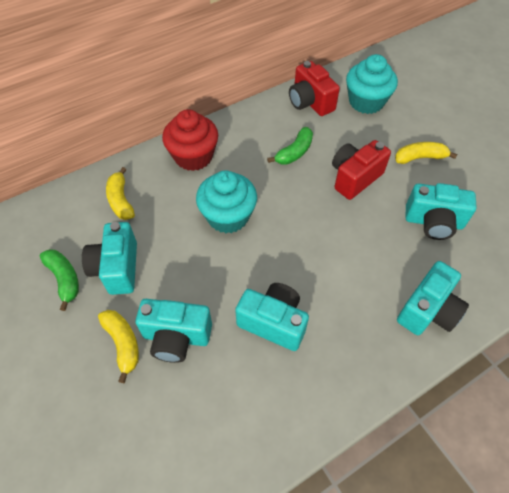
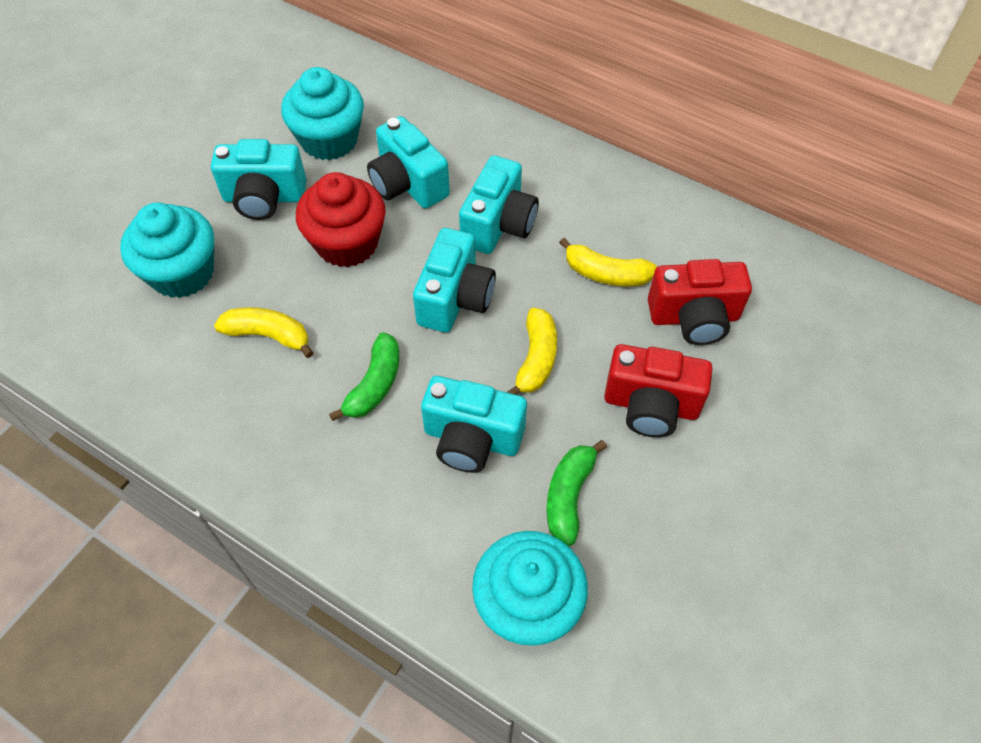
turquoise cupcake: [196,170,257,233] [346,54,398,114] = 2 -> [120,202,214,298] [281,67,364,160] [472,531,588,646] = 3

